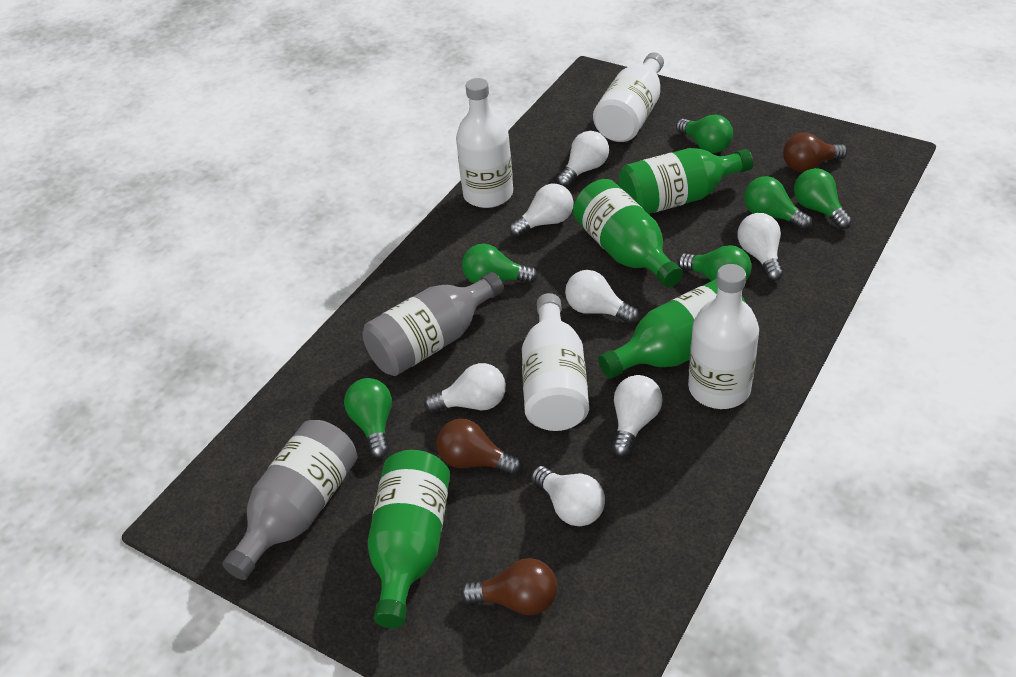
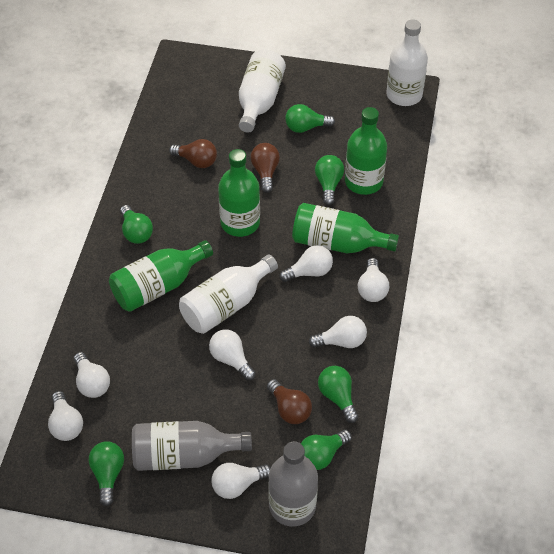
white bottle: [456,78,513,208] [522,293,589,431] [593,52,664,142] [688,264,759,409] = 4 -> [179,254,278,334] [239,49,286,133] [386,19,428,106] = 3

